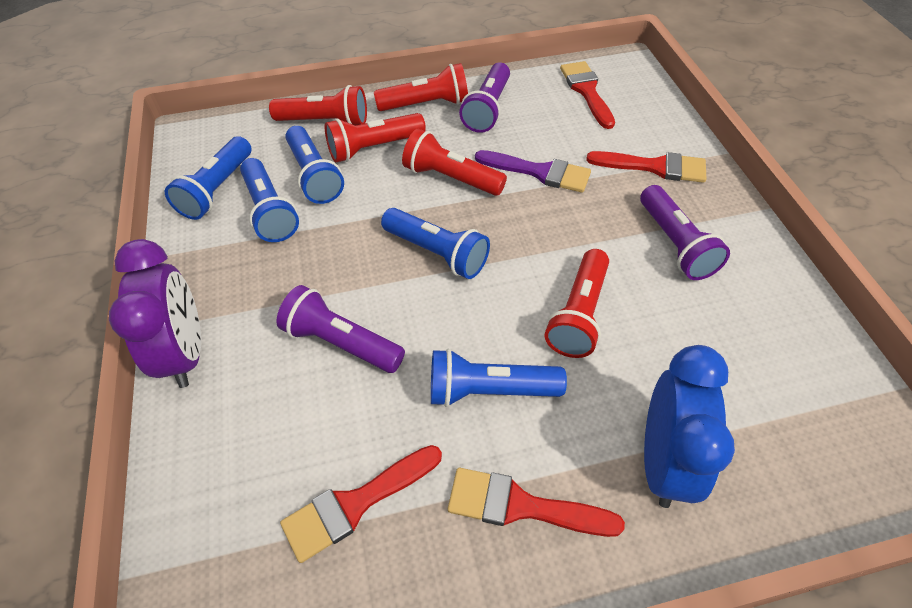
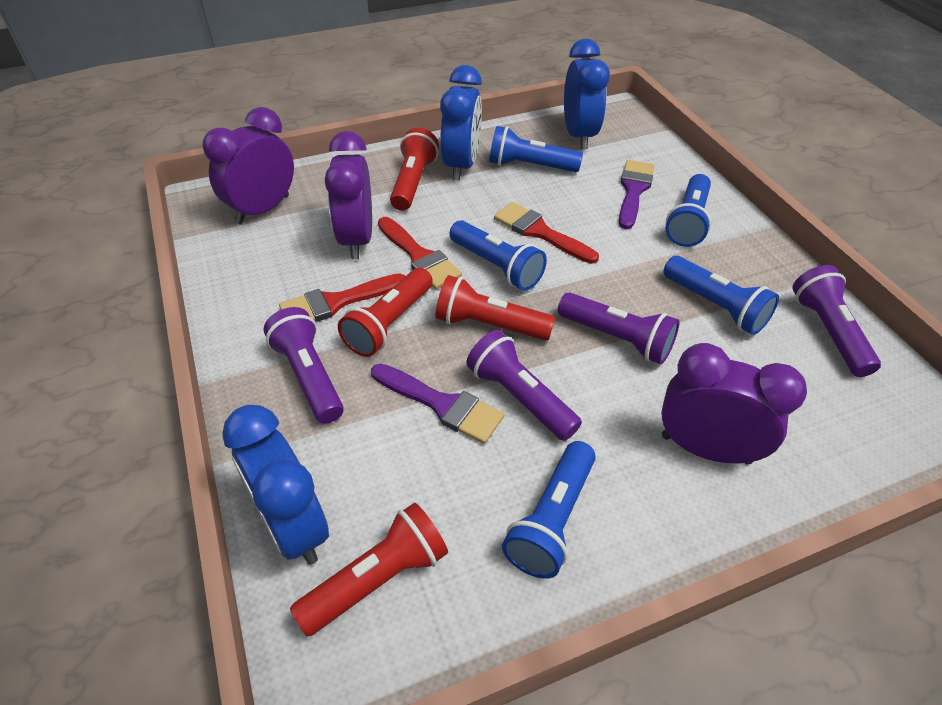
blue clock: [644,345,735,508] = 1 -> [222,405,329,565] [440,65,482,181] [564,39,610,149] = 3
purple brush: [475,150,591,193] = 1 -> [371,364,504,444] [619,160,654,229] = 2
purple clock: [109,239,201,388] = 1 -> [202,107,294,225] [325,131,372,259] [661,343,807,465] = 3
purple flashlight: [277,285,405,373] [459,62,510,133] [640,185,730,280] = 3 -> [264,307,344,424] [466,330,582,441] [558,292,680,364] [792,265,881,377] = 4
red brush: [280,445,442,563] [448,468,625,537] [560,61,615,129] [586,151,706,183] = 4 -> [279,273,405,322] [378,217,462,289] [494,202,599,264] = 3
red flashlight: [269,85,367,126] [325,113,426,162] [374,63,468,111] [402,129,507,196] [545,249,609,358] = 5 -> [290,503,448,636] [338,268,433,357] [390,128,439,211] [435,275,555,341] = 4

